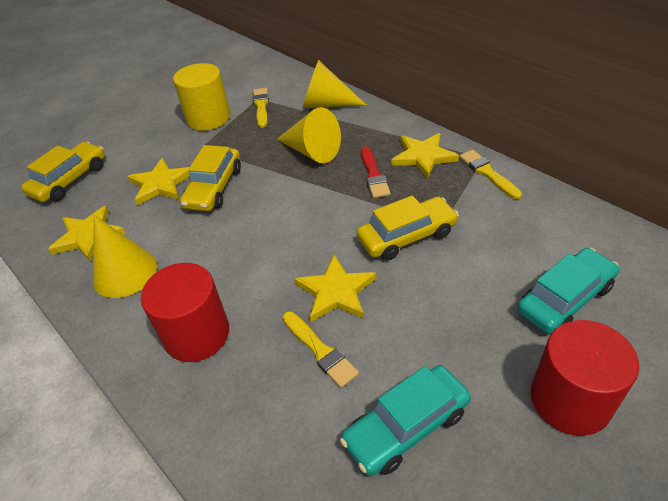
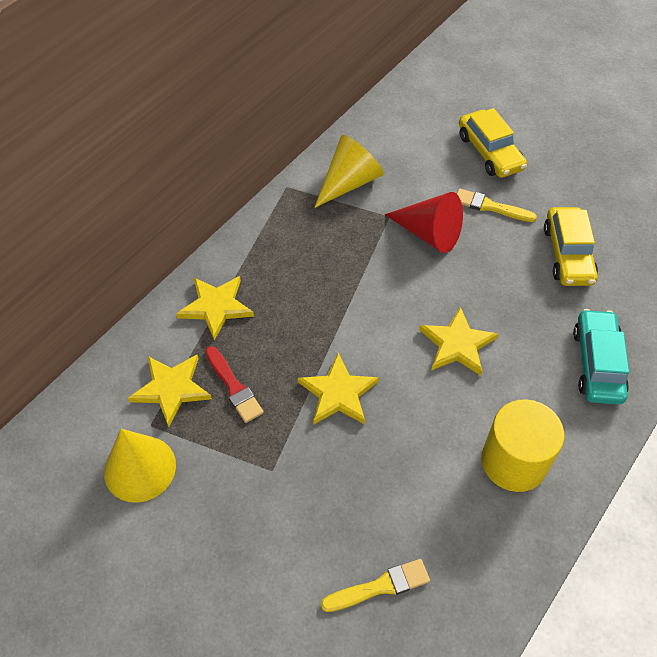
red cone: none = 0 -> [385,192,463,253] = 1
red cylinder: [141,263,229,362] [531,320,639,436] = 2 -> none = 0
turquoise car: [340,365,471,476] [517,248,619,334] = 2 -> [573,309,629,405] = 1
yellow brush: [253,88,269,128] [283,311,359,388] [459,150,522,199] = 3 -> [321,559,430,612] [457,189,537,222] = 2
yellow car: [21,142,105,202] [180,145,241,211] [357,196,459,260] = 3 -> [459,108,527,178] [544,207,598,286] = 2
yellow cone: [93,215,157,298] [277,107,341,164] [303,60,367,108] = 3 -> [104,429,176,503] [314,135,384,208] = 2

